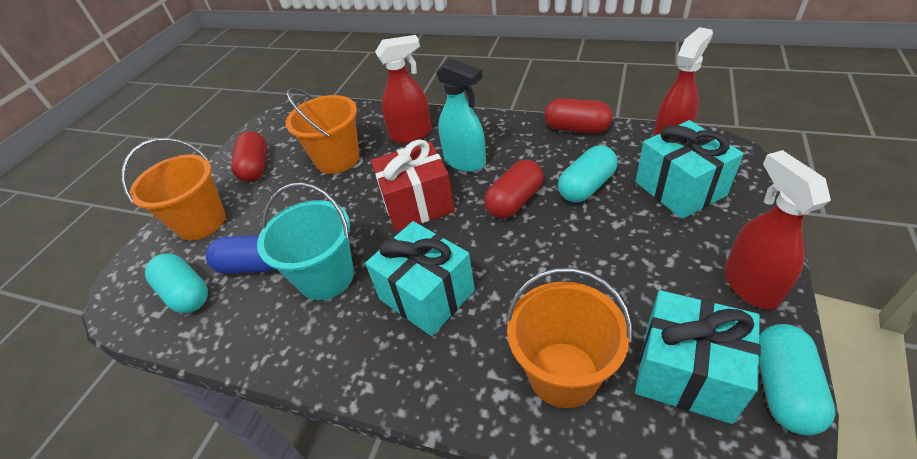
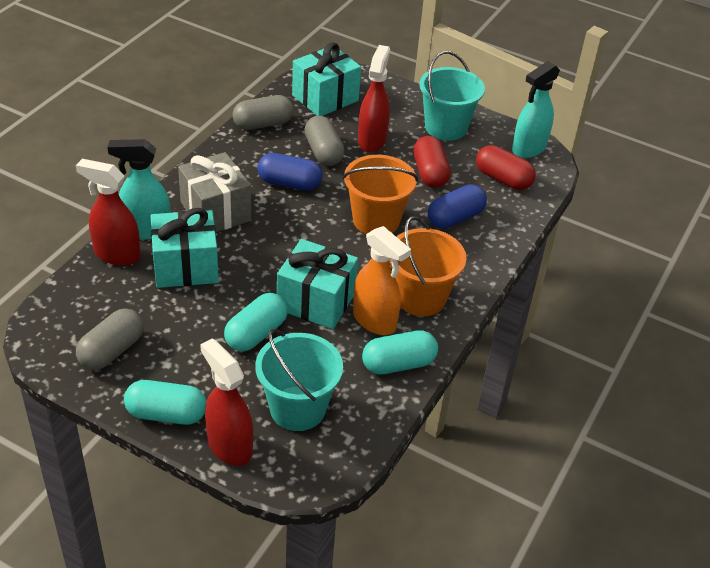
blue capsule: [206,235,275,274] = 1 -> [257,153,323,191] [428,184,487,229] = 2
grey capsule: none = 0 -> [76,308,144,370] [232,95,294,130] [304,116,345,166] = 3
grey gift: none = 0 -> [178,152,251,232] = 1
orange bucket: [121,138,226,240] [286,88,359,174] [506,268,632,408] = 3 -> [343,155,418,234] [390,216,466,316] = 2
orange spray bottle: none = 0 -> [353,226,411,335] = 1
red capsule: [231,131,267,182] [484,159,544,219] [544,98,612,133] = 3 -> [413,136,451,188] [476,145,536,190] = 2
red gift: [371,139,455,232] = 1 -> none = 0
turquoise bucket: [257,182,354,300] = 1 -> [255,329,343,431] [419,51,485,141] = 2
turquoise spray bottle: [436,58,486,172] = 1 -> [107,139,171,240] [512,61,560,158] = 2

